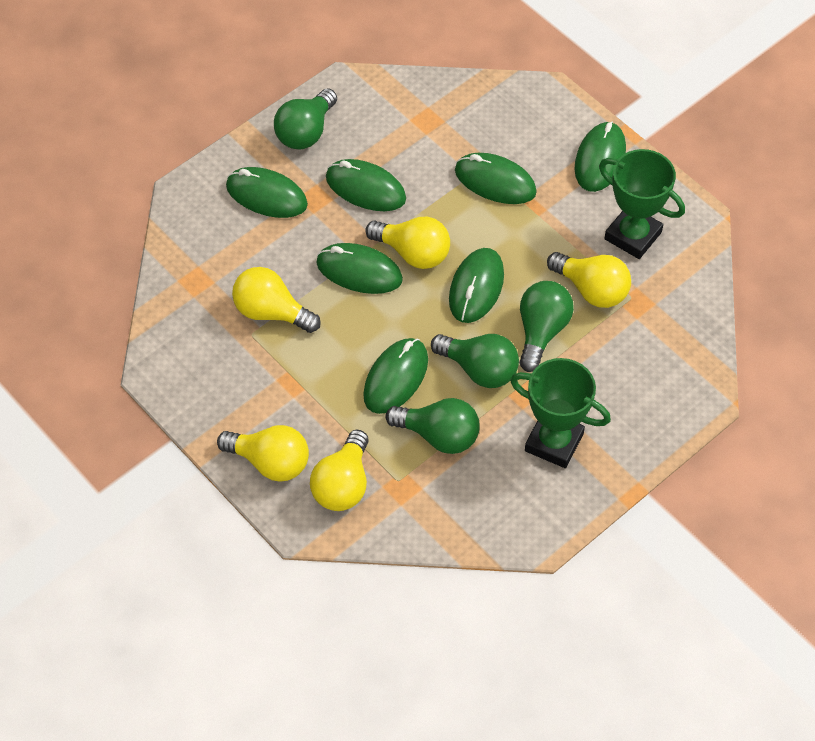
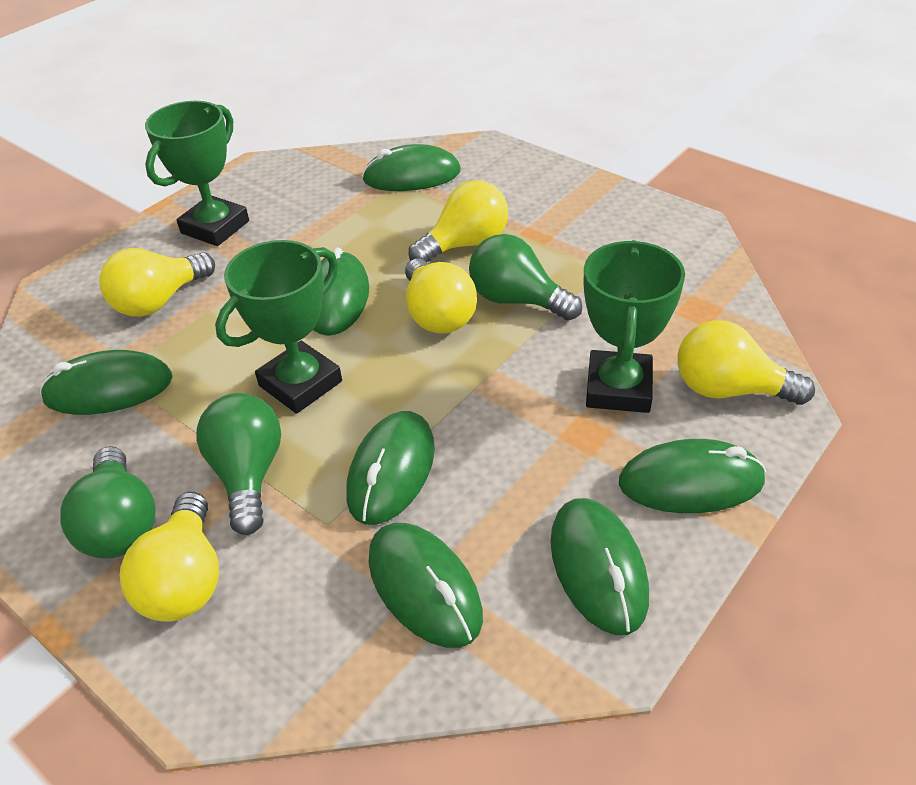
green light bulb: [274,88,337,150] [386,398,480,454] [431,334,519,388] [519,281,574,372] = 4 -> [60,446,155,559] [196,393,281,535] [469,234,582,321] = 3
green trophy: [510,358,611,468] [599,149,685,259] = 2 -> [145,101,249,246] [215,240,342,414] [584,240,685,413] = 3

